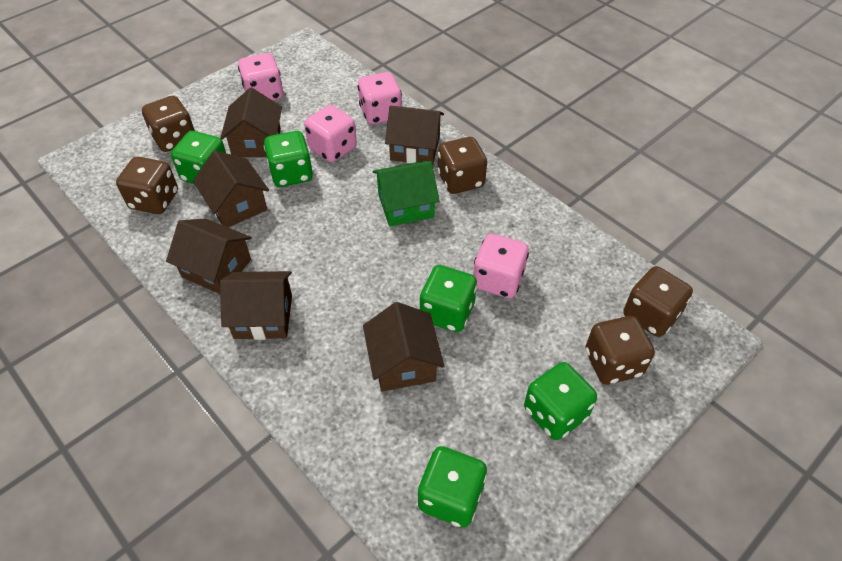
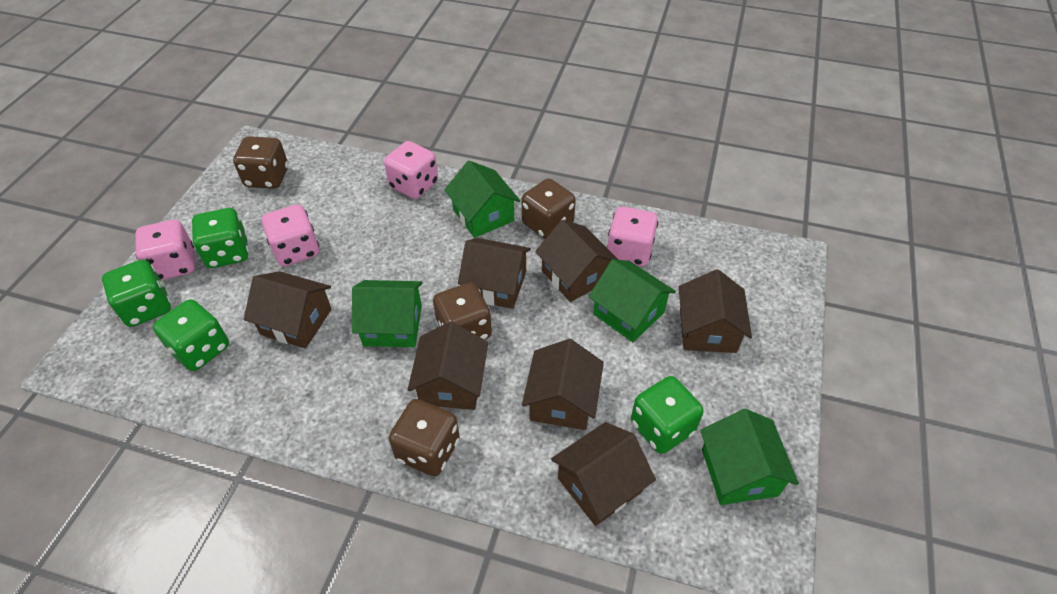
brown dice: [116,157,178,214] [142,96,195,152] [437,137,487,194] [585,316,655,384] [623,266,693,337] = 5 -> [233,136,288,189] [389,399,460,476] [433,282,492,340] [522,178,576,239] = 4
brown house: [166,218,252,294] [193,150,269,227] [220,87,282,157] [220,271,292,340] [363,302,444,392] [385,106,444,165] = 6 -> [244,271,332,349] [408,322,488,410] [458,238,531,309] [522,339,604,430] [535,220,619,302] [551,422,656,526] [679,269,752,353] = 7
green dice: [171,131,226,184] [264,131,313,187] [418,446,487,528] [420,265,477,332] [524,362,597,440] = 5 -> [102,260,171,327] [153,299,229,371] [192,208,249,268] [631,376,704,454] = 4
green house: [373,161,440,227] = 1 -> [352,280,422,347] [444,161,520,238] [588,259,676,342] [700,409,799,505] = 4

